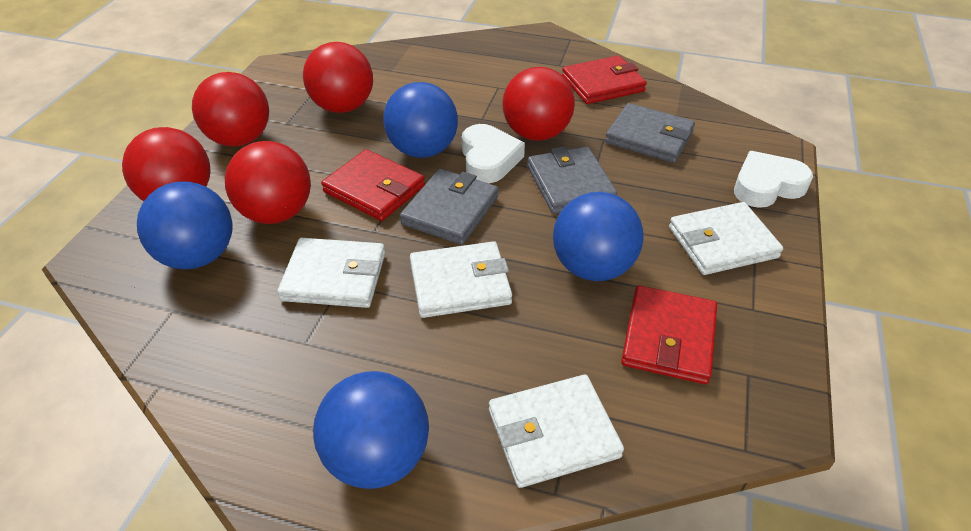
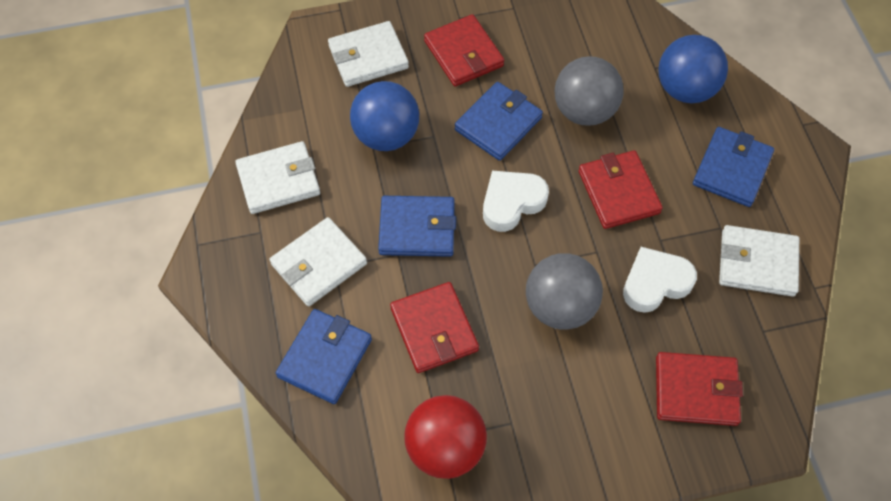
blue ball: [137,181,233,269] [313,371,429,489] [383,82,458,158] [553,192,644,281] = 4 -> [350,81,419,151] [658,35,728,103] = 2
blue wallet: none = 0 -> [276,309,372,404] [378,196,456,257] [455,82,543,161] [693,127,774,207] = 4
grey ball: none = 0 -> [526,253,603,330] [555,56,623,126] = 2
grey wallet: [400,169,499,245] [527,147,617,214] [605,103,695,163] = 3 -> none = 0
red ball: [122,127,210,201] [192,72,269,147] [225,141,311,224] [303,42,373,113] [502,67,575,141] = 5 -> [404,395,487,479] = 1
red wallet: [321,149,425,221] [562,55,647,104] [621,285,717,384] = 3 -> [390,282,479,373] [424,14,504,86] [579,150,663,229] [656,352,743,426] = 4

